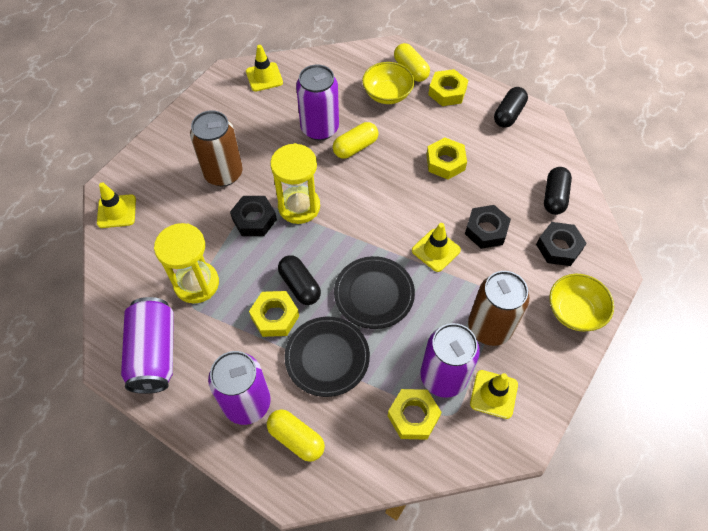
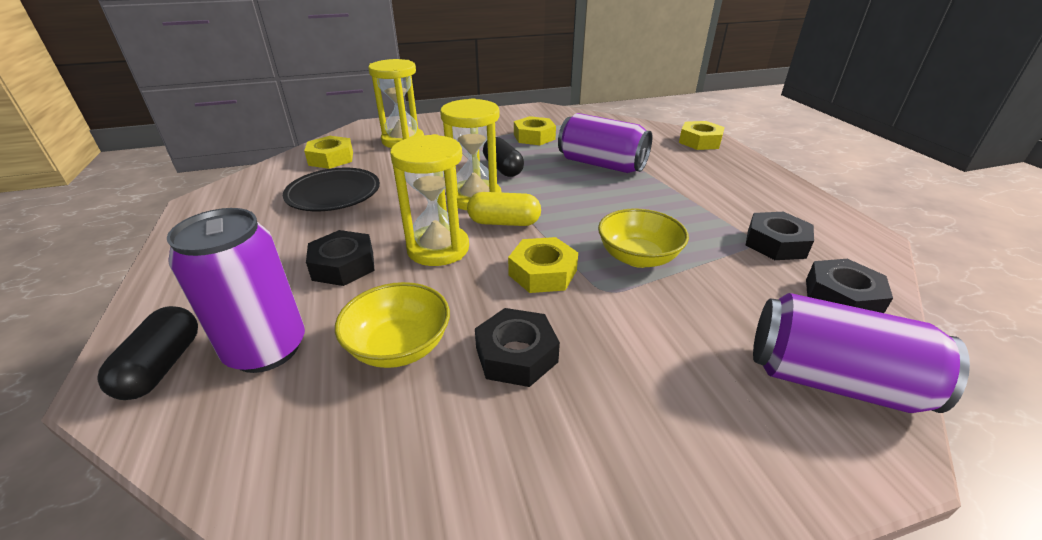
black capsule: [278,255,321,305] [494,87,528,128] [544,167,572,215] = 3 -> [98,306,198,400] [483,137,524,177] = 2
black nut: [230,196,277,236] [465,205,511,249] [536,222,586,266] = 3 -> [306,230,375,286] [475,308,560,387] [746,212,814,260] [806,259,893,313] = 4
black plate: [284,317,370,397] [334,256,415,329] = 2 -> [283,168,380,211] = 1
brown can: [190,110,243,186] [468,271,529,346] = 2 -> none = 0
purple can: [121,297,174,394] [208,351,271,425] [296,64,339,140] [421,323,480,398] = 4 -> [167,208,305,373] [558,113,652,173] [753,293,970,413] = 3
yellow capsule: [267,409,325,462] [333,122,379,158] [394,43,430,82] = 3 -> [467,192,541,226] = 1
yellow hourglass: [154,223,219,303] [270,143,320,224] = 2 -> [368,59,424,148] [390,134,469,266] [440,98,502,210] = 3
yellow traffic cone: [97,182,136,228] [246,45,283,92] [412,223,461,272] [470,370,518,419] = 4 -> none = 0

